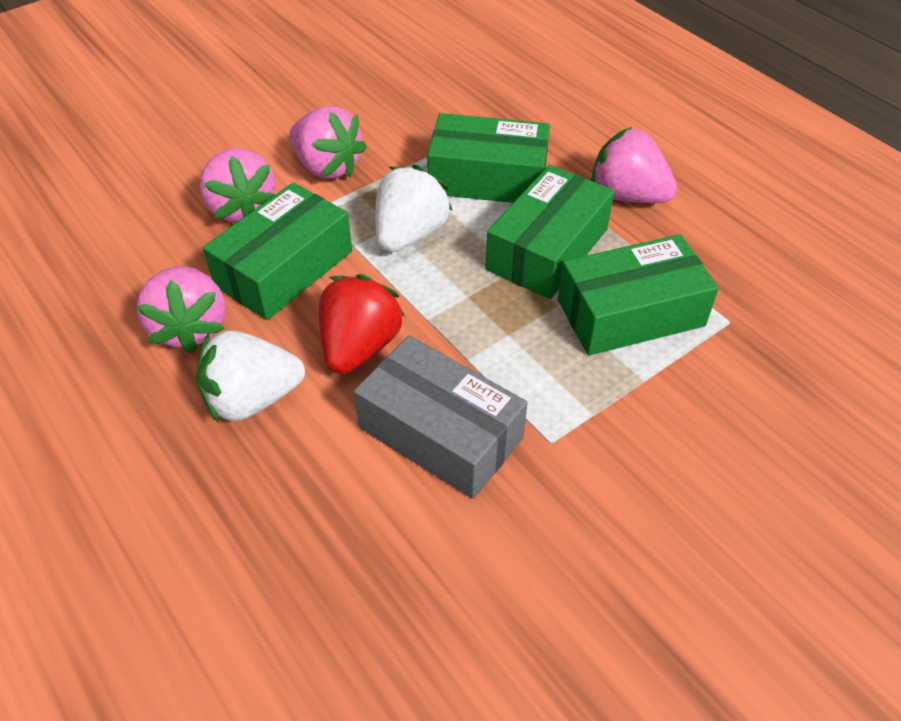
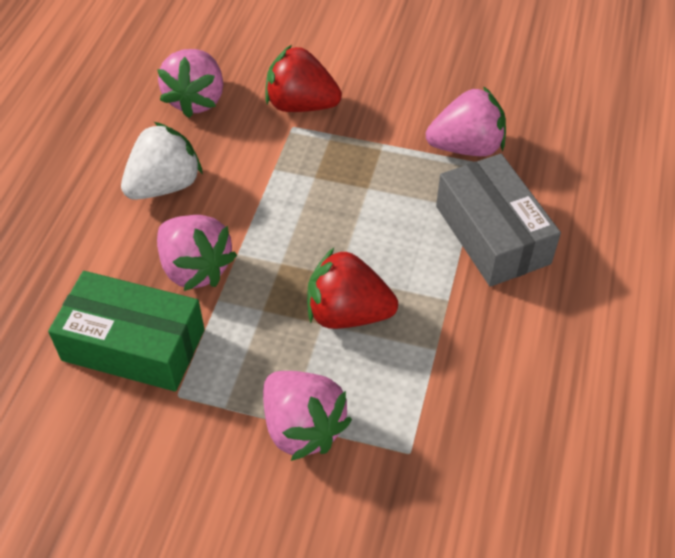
green box: [203,182,352,320] [427,113,550,203] [486,165,614,299] [558,234,719,355] = 4 -> [48,271,205,391] = 1
red strawberry: [319,274,405,374] = 1 -> [265,45,342,112] [307,248,398,329] = 2
white strawberry: [196,331,305,423] [375,165,453,252] = 2 -> [121,122,203,200] = 1

